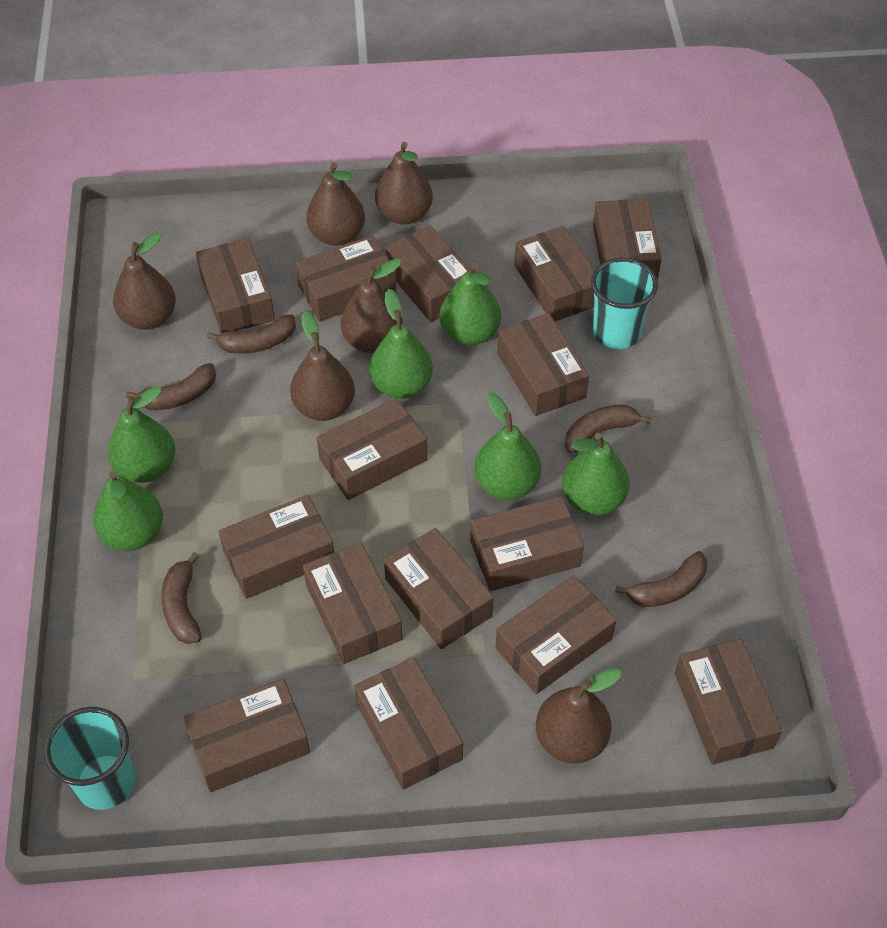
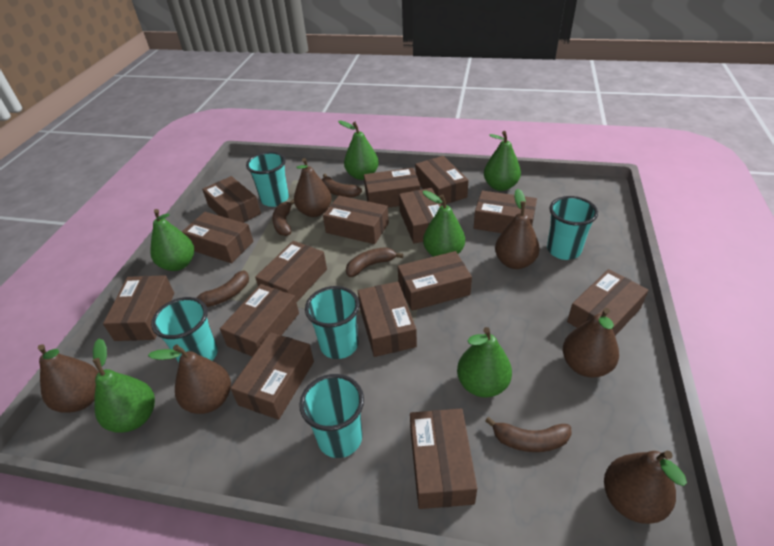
turquoise cup: [44,707,136,810] [591,258,658,349] = 2 -> [151,297,218,363] [246,152,289,207] [299,374,364,458] [305,286,359,359] [547,196,598,260] = 5

